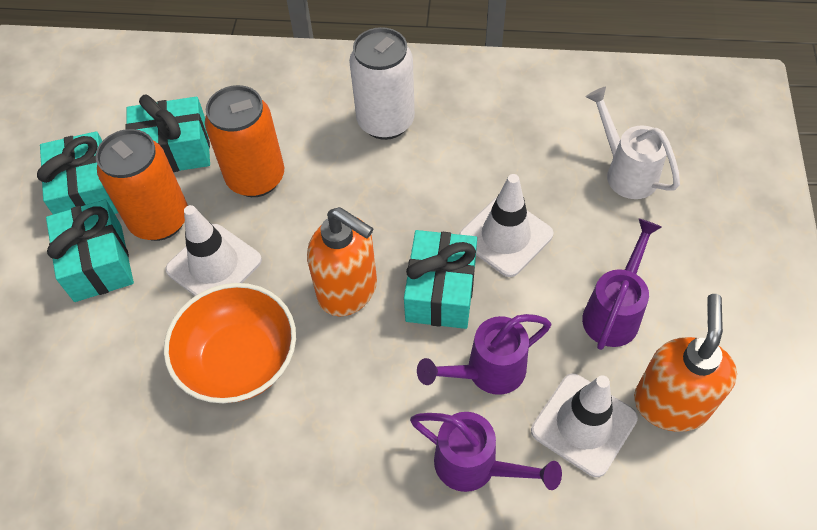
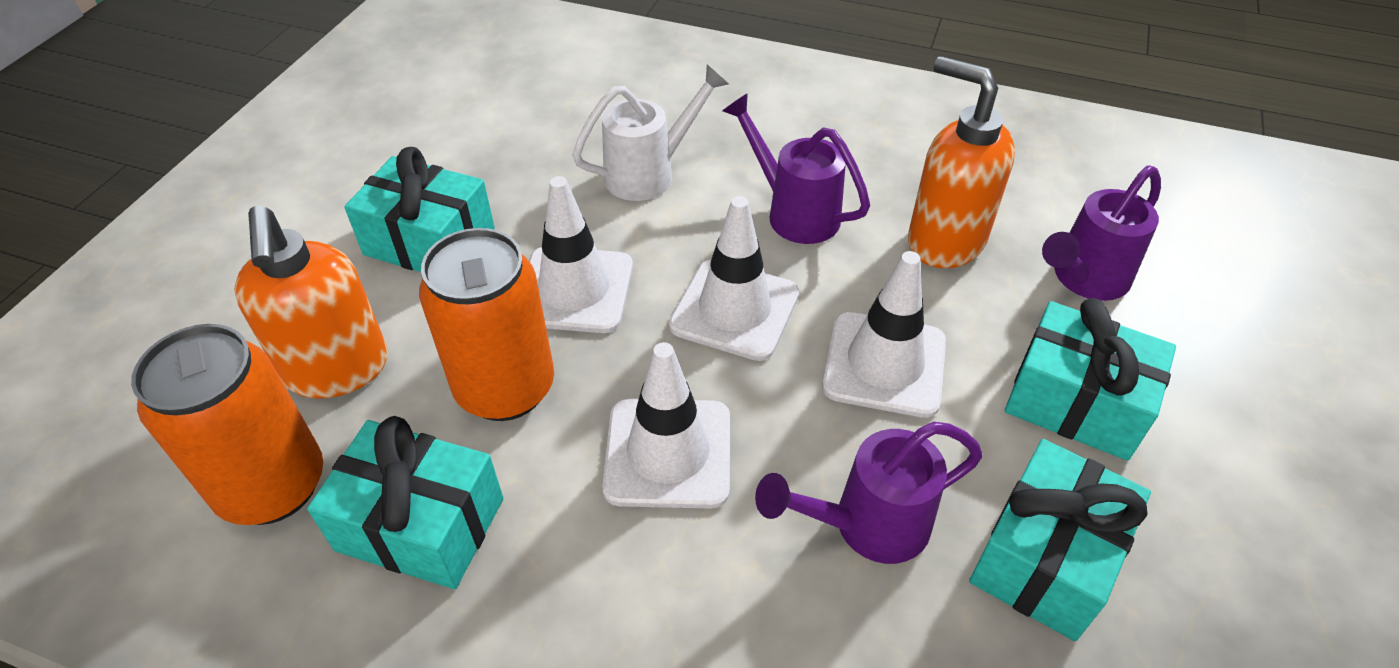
orange bowl: [164,283,296,403] = 1 -> none = 0
white can: [349,27,415,140] = 1 -> none = 0
white traffic cone: [165,205,262,296] [459,174,553,277] [531,374,638,477] = 3 -> [529,176,633,333] [602,342,730,509] [669,196,799,361] [822,251,946,418] = 4

